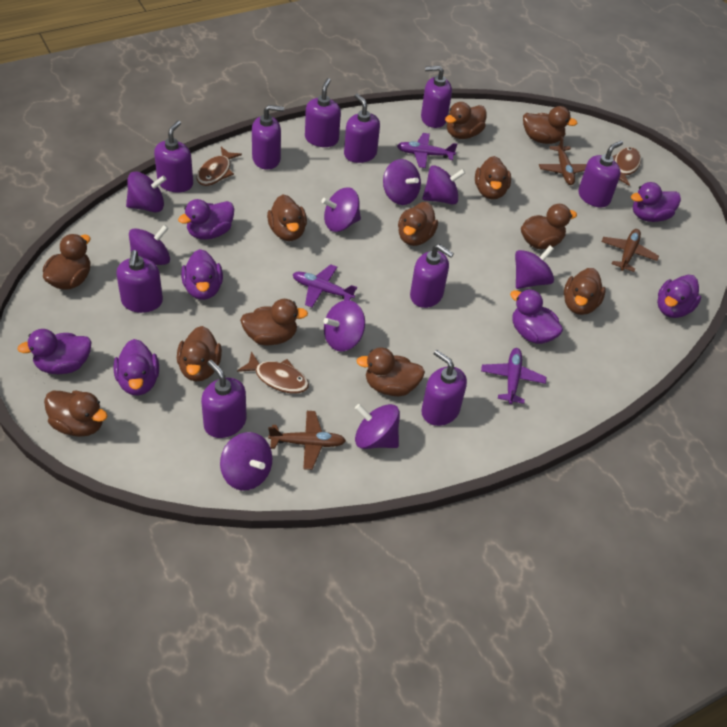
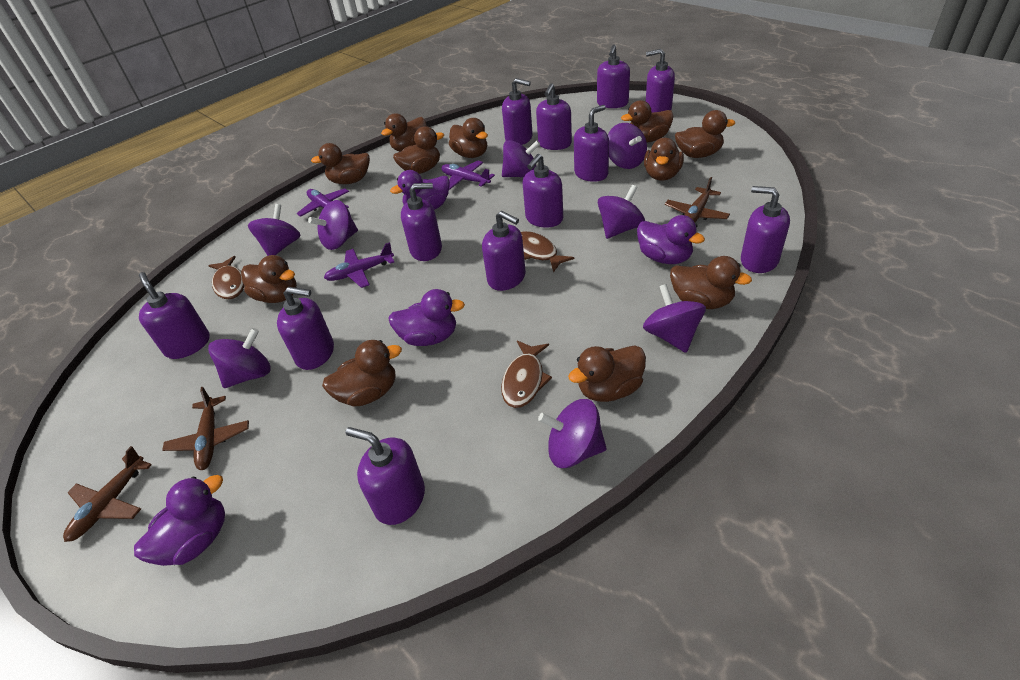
brown duck: [43,234,91,290] [44,390,108,437] [177,326,222,381] [240,299,308,345] [267,195,307,241] [357,347,425,396] [398,202,438,246] [445,102,487,139] [475,156,511,199] [521,204,577,249] [523,106,578,144] [564,268,606,315] = 12 -> [241,255,297,303] [311,143,370,184] [322,340,402,406] [381,113,427,152] [393,126,444,174] [449,118,488,158] [568,346,646,402] [621,100,674,142] [644,138,684,181] [670,256,752,309] [675,110,735,158] = 11
purple duck: [17,329,92,374] [113,339,159,396] [178,199,234,240] [181,249,223,300] [510,289,563,344] [631,182,681,222] [657,275,701,318] = 7 -> [134,475,225,566] [388,289,465,346] [390,170,450,210] [637,215,705,264] = 4
purple soap dispenser: [116,250,163,313] [154,121,193,193] [201,360,247,438] [252,105,284,170] [305,78,341,147] [344,94,380,163] [410,244,454,308] [421,66,452,128] [421,350,467,426] [579,141,623,207] = 10 -> [139,272,210,359] [277,287,334,370] [346,427,425,525] [401,183,442,261] [482,211,526,291] [502,78,533,145] [523,154,563,228] [536,83,572,150] [574,105,609,182] [597,45,630,108] [646,49,675,113] [741,186,790,273] = 12
purple spinning top: [126,171,166,212] [129,225,170,265] [220,432,272,491] [322,187,361,232] [323,300,365,351] [355,404,400,449] [383,159,421,205] [422,165,465,205] [515,246,554,289] = 9 -> [208,328,271,388] [248,204,300,256] [308,200,358,250] [502,140,540,177] [538,399,607,468] [598,185,645,239] [608,123,647,169] [643,284,706,353] = 8

